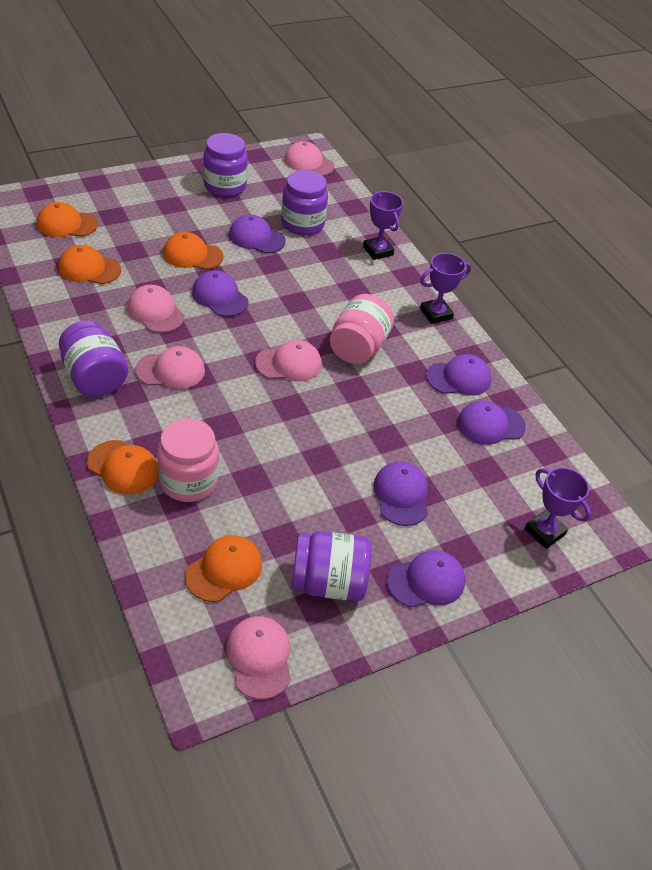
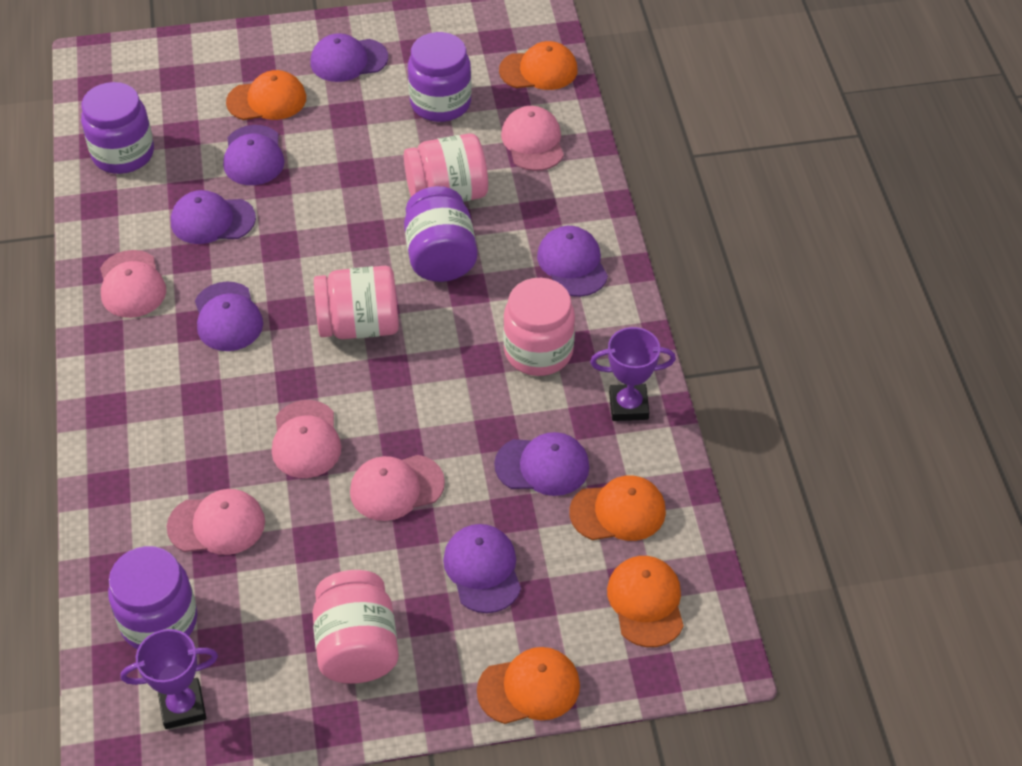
pink jar: [157,418,219,502] [330,294,394,364] = 2 -> [312,570,399,684] [314,266,399,339] [404,133,488,202] [503,278,575,376] = 4
purple cap: [192,270,249,317] [229,214,286,253] [373,461,428,526] [387,550,465,607] [426,354,491,396] [457,400,526,445] = 6 -> [171,190,256,244] [195,281,263,351] [223,125,285,185] [310,33,388,82] [443,524,521,613] [494,432,589,496] [537,226,608,297] = 7
purple trophy: [363,191,403,260] [420,253,471,324] [524,467,591,549] = 3 -> [121,629,218,729] [590,327,676,421] = 2

